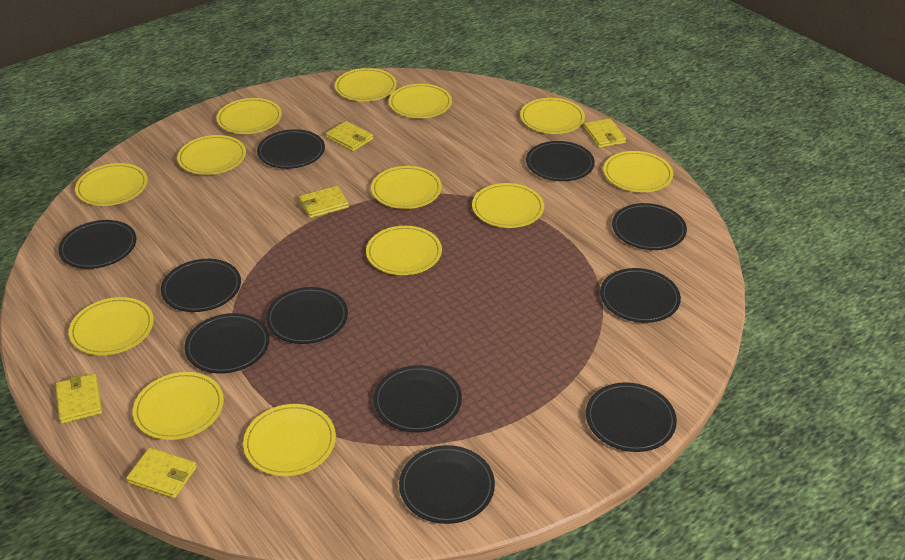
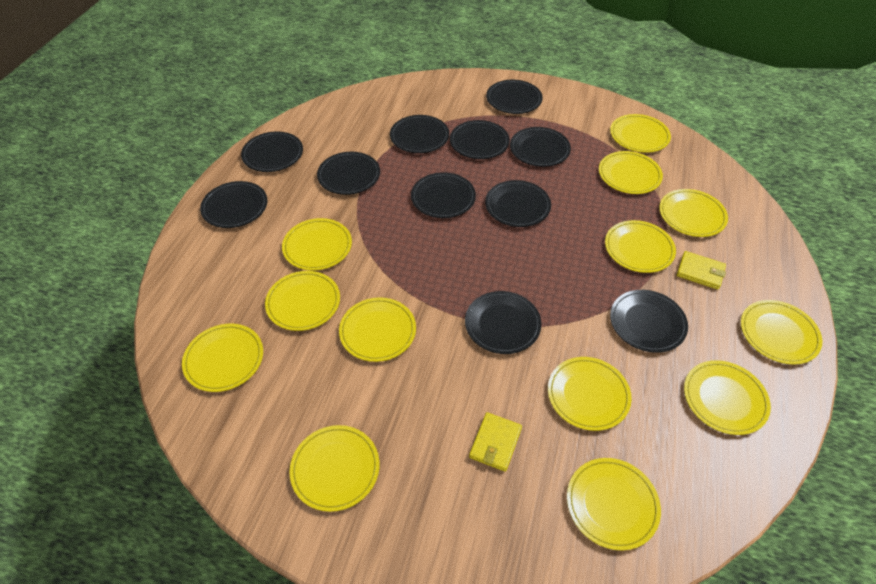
yellow wallet: [55,373,102,424] [126,447,197,498] [299,186,349,218] [326,121,373,151] [584,118,626,148] = 5 -> [469,412,522,472] [677,251,726,290] = 2

